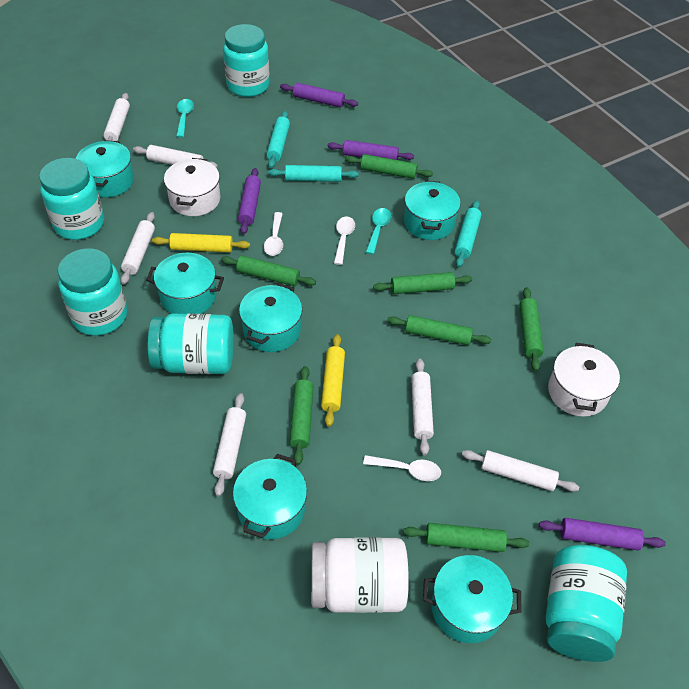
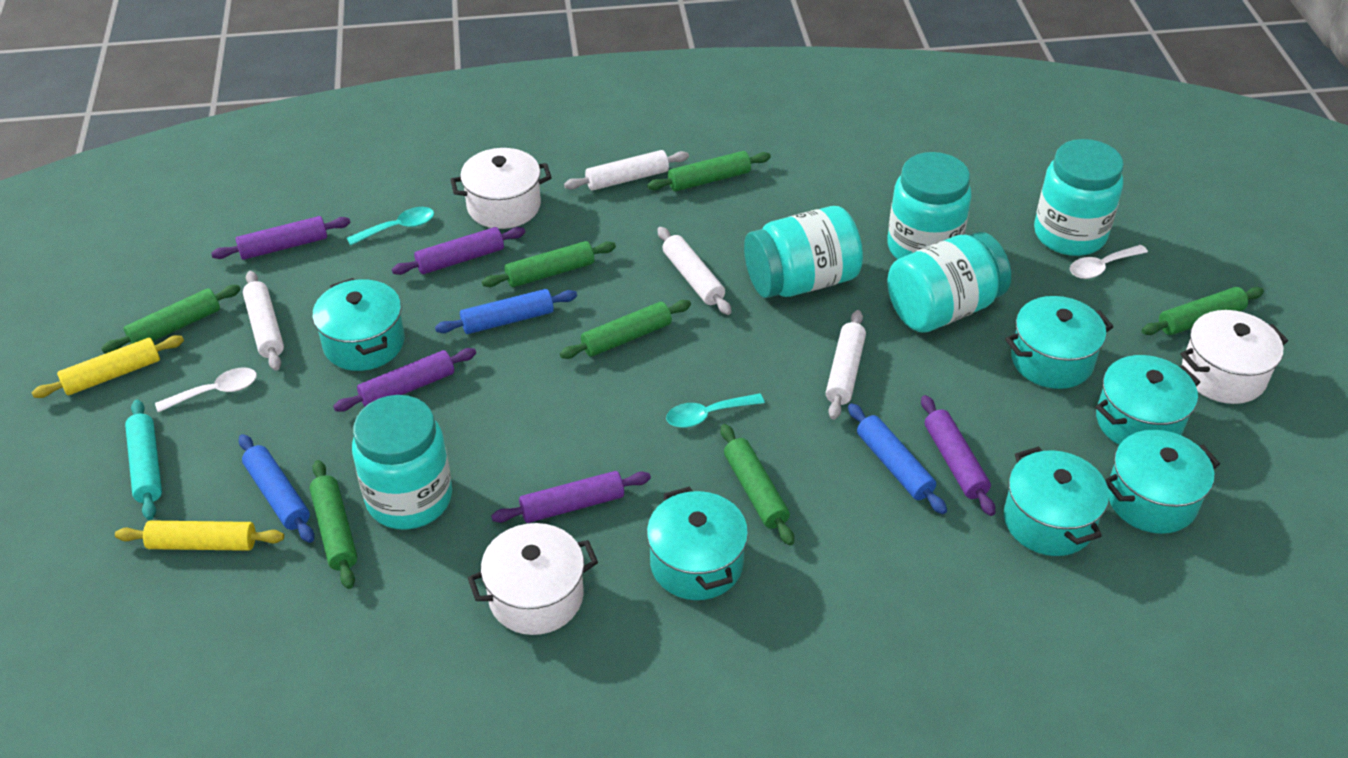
blue rolling pin: none = 0 -> [239,434,314,543] [435,289,577,334] [848,403,947,514] = 3
purple rolling pin: [238,168,261,234] [280,83,358,108] [327,140,414,160] [539,518,666,551] = 4 -> [211,216,350,260] [333,348,476,412] [392,227,525,275] [491,471,651,523] [921,395,996,516] = 5
turquoise rolling pin: [266,111,290,168] [268,165,358,182] [455,200,482,267] = 3 -> [125,399,162,520] = 1
white jar: [311,537,409,613] = 1 -> none = 0
white pot: [164,158,220,216] [548,343,620,417] = 2 -> [450,148,552,229] [468,523,598,635] [1180,310,1288,404] = 3
white rolling pin: [104,93,130,141] [121,212,155,285] [133,145,218,168] [213,393,246,496] [411,359,434,455] [462,450,579,492] = 6 -> [243,271,284,371] [564,150,689,190] [657,227,731,315] [826,310,866,420] = 4
white spoon: [264,212,283,256] [334,217,355,265] [363,455,441,481] = 3 -> [155,367,257,412] [1070,245,1148,279] = 2

